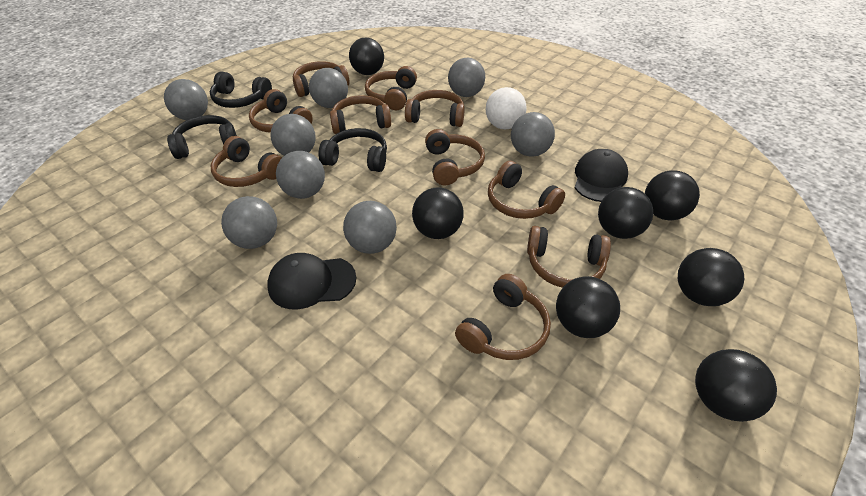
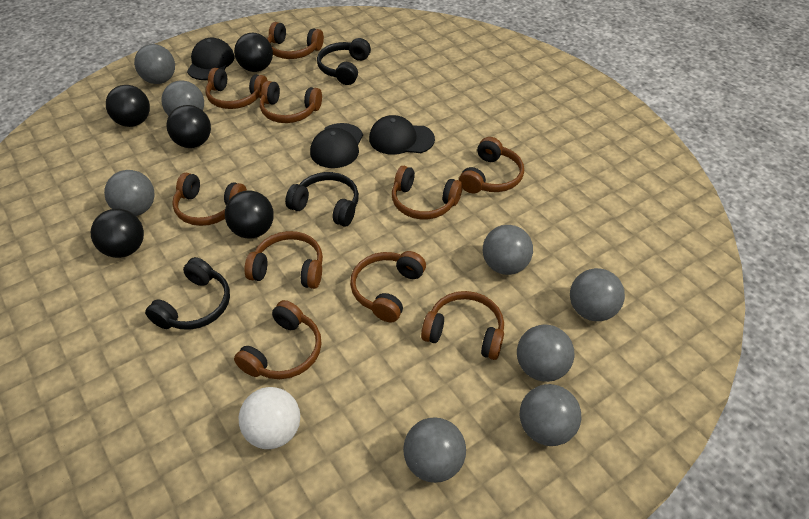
black ball: [349,38,384,75] [412,187,464,239] [556,276,620,338] [598,187,653,239] [645,170,700,220] [678,248,744,306] [695,349,777,422] = 7 -> [91,209,144,258] [106,85,150,127] [167,105,211,148] [225,190,274,239] [234,33,273,72] = 5
black cap: [267,253,356,309] [574,149,628,202] = 2 -> [187,38,235,80] [310,123,363,168] [369,115,435,155] = 3

